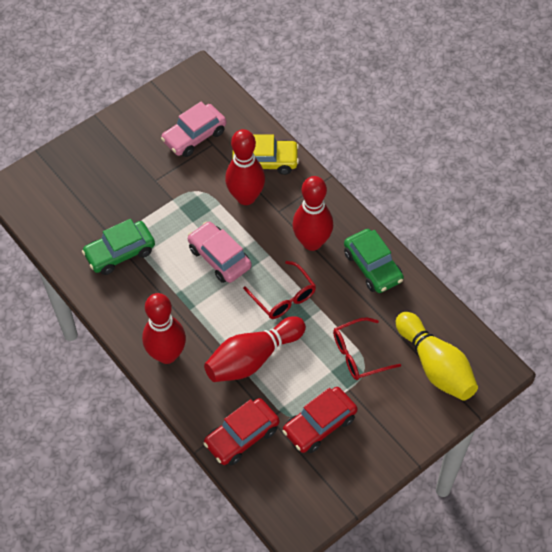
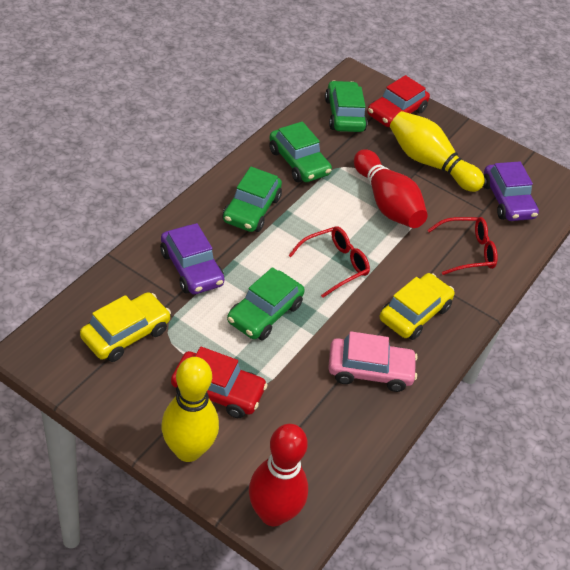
green car: [82,219,155,275] [344,229,404,293] = 2 -> [223,167,282,232] [227,267,305,340] [269,122,332,182] [325,81,368,132] = 4
pink car: [161,102,226,157] [188,221,251,283] = 2 -> [328,331,418,392] = 1
purple car: none = 0 -> [160,223,225,294] [483,161,539,221] = 2
red bowling pin: [142,293,186,364] [204,316,306,382] [225,129,265,205] [292,176,333,251] = 4 -> [249,424,308,526] [354,149,428,228] = 2
yellow bowling pin: [396,312,478,401] = 1 -> [161,357,219,462] [390,111,485,192] = 2
yellow car: [232,135,299,175] = 1 -> [80,292,171,362] [380,273,455,340] = 2

